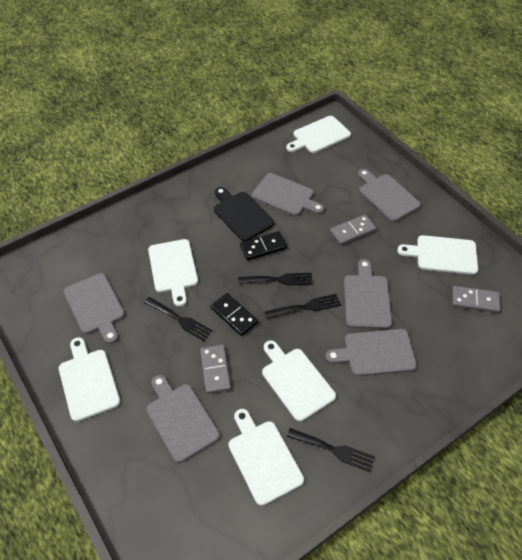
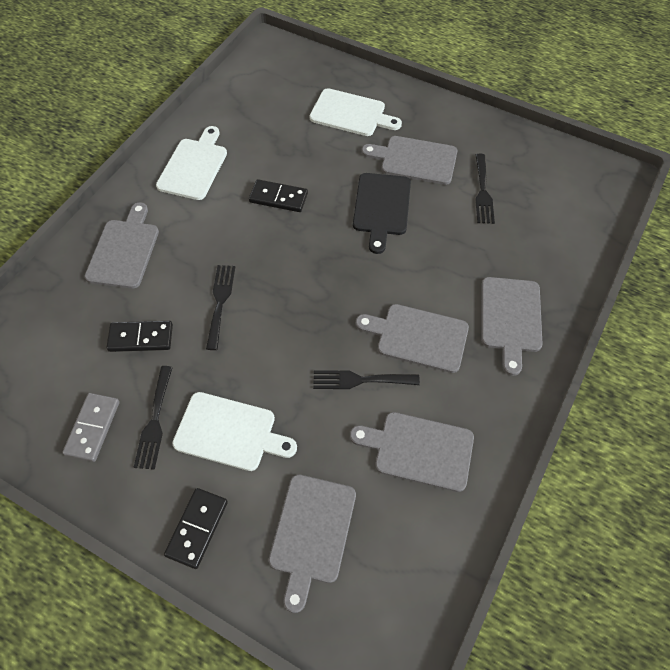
black domino: [210,293,258,336] [240,231,287,260] = 2 -> [106,321,173,352] [164,488,228,569] [249,179,308,212] = 3
grey domino: [200,345,231,394] [330,215,376,245] [452,286,501,313] = 3 -> [62,393,119,462] = 1
white cutting board: [59,337,120,422] [148,239,198,307] [229,409,304,506] [262,340,336,421] [286,116,351,153] [397,235,478,275] = 6 -> [156,126,227,200] [172,392,297,471] [310,88,402,136] = 3

